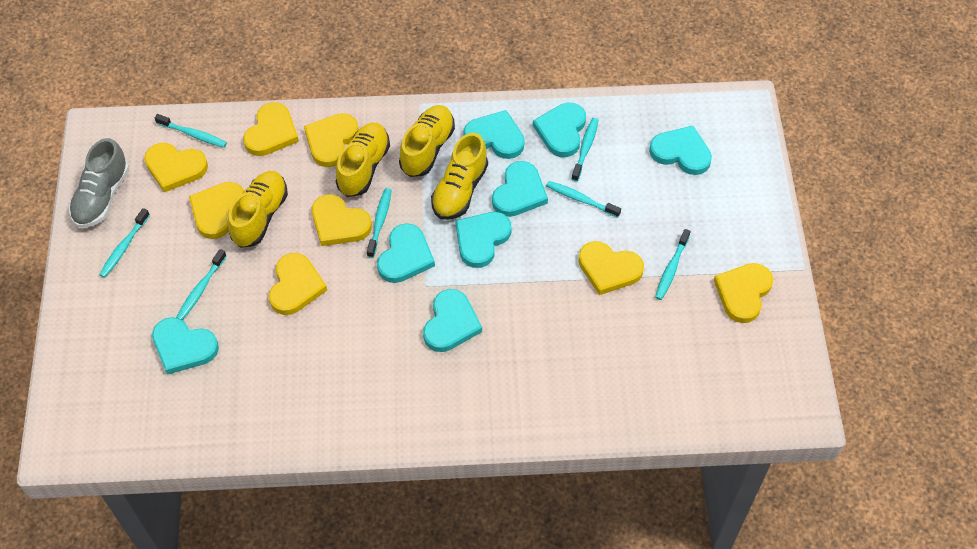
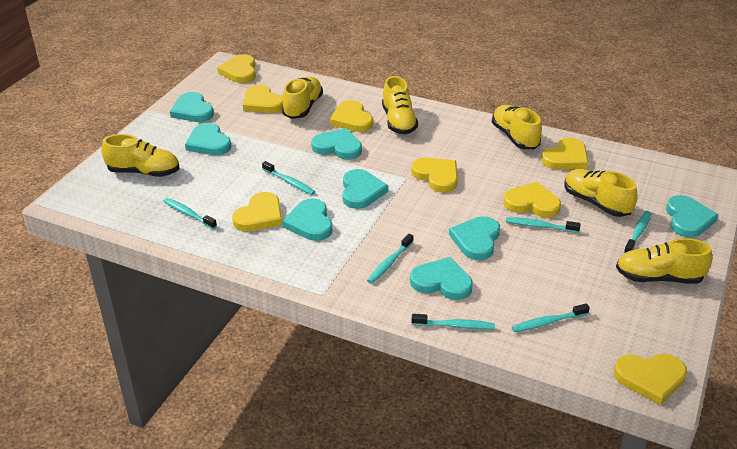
grey shoe: [69,138,129,228] = 1 -> none = 0
yellow shoe: [228,171,288,248] [336,123,390,197] [399,105,455,177] [431,133,488,220] = 4 -> [101,134,179,177] [282,77,323,119] [382,76,418,134] [492,105,542,149] [564,169,637,217] [616,238,712,284] = 6

